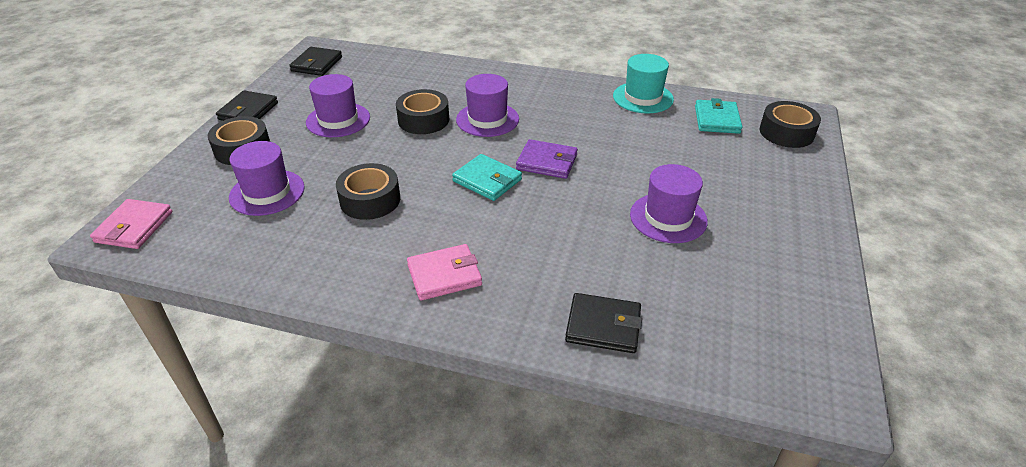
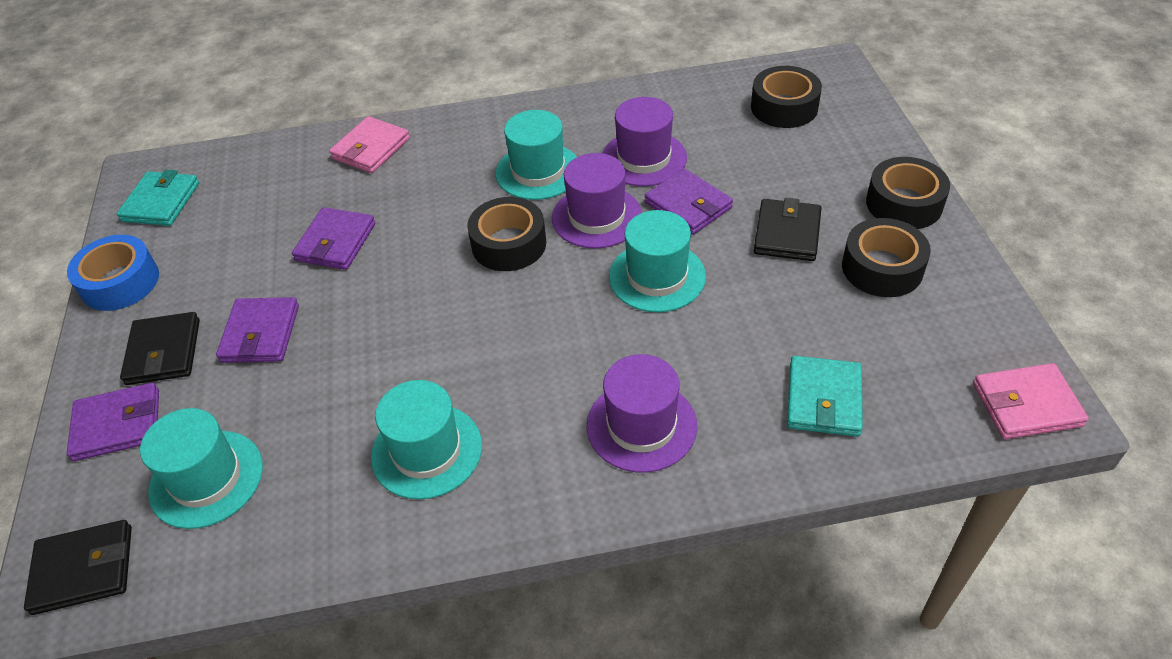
blue tape: none = 0 -> [67,235,159,311] = 1
purple hat: [229,141,305,216] [306,74,370,137] [456,74,519,137] [630,164,708,243] = 4 -> [552,153,642,249] [587,354,697,473] [603,97,687,186] = 3
purple wallet: [516,139,578,179] = 1 -> [67,383,159,461] [216,297,299,363] [292,207,375,270] [644,169,733,235] = 4
turquoise hat: [613,54,674,114] = 1 -> [140,408,263,529] [371,380,482,499] [495,110,577,200] [609,210,706,312] = 4

